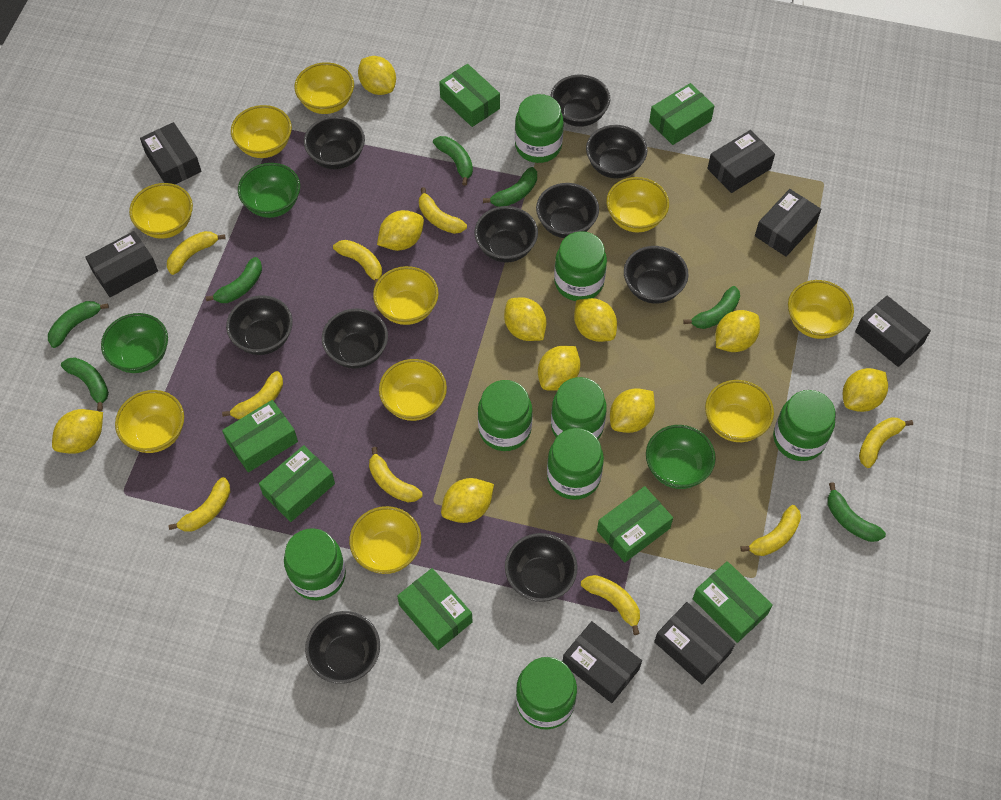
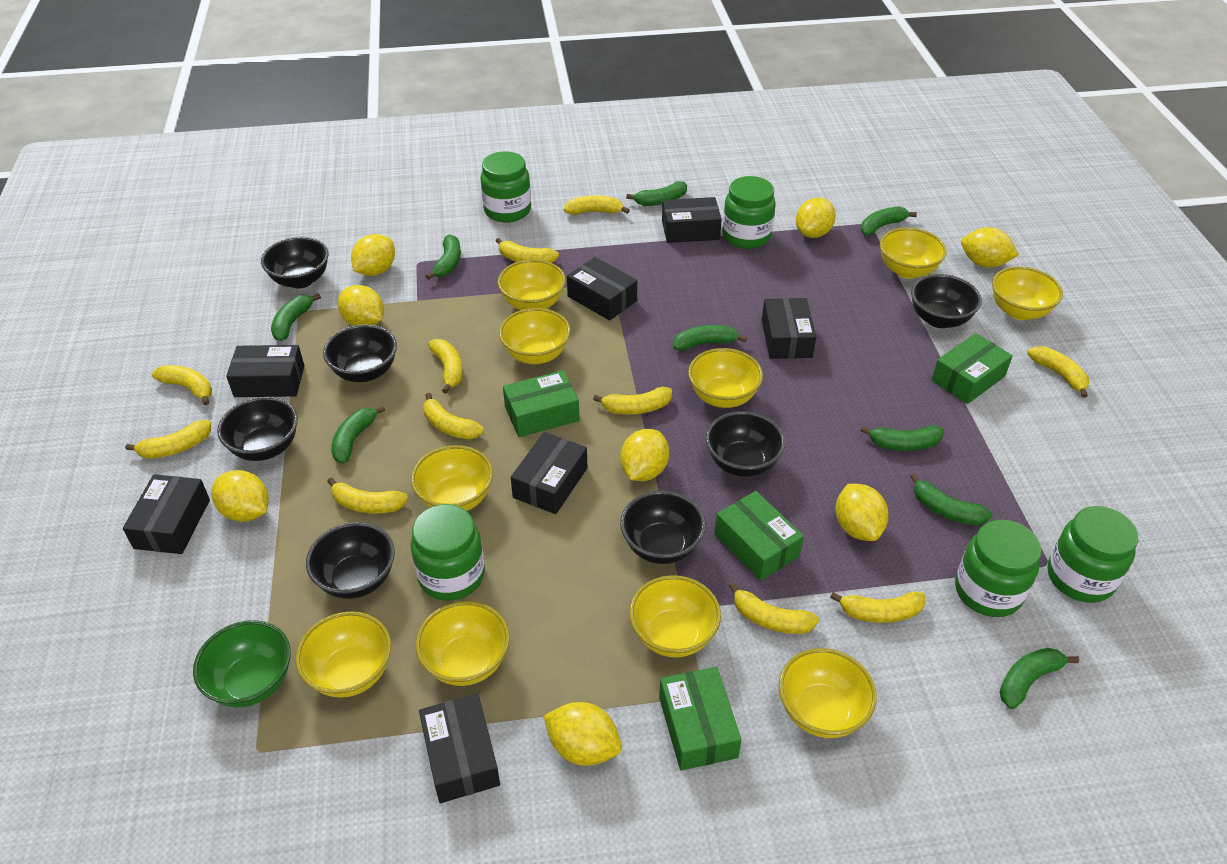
black bowl: [226,295,293,355] [304,116,365,169] [305,611,380,684] [322,308,388,368] [474,206,538,263] [505,533,578,602] [536,183,599,238] [550,75,610,127] [586,125,648,178] [624,246,689,304] = 10 -> [217,397,298,461] [261,237,329,288] [306,522,395,599] [323,324,397,382] [620,491,706,564] [706,411,785,477] [911,274,982,328] = 7
green banana: [48,301,109,348] [61,357,109,411] [206,257,262,303] [433,136,473,186] [483,167,537,207] [683,286,740,329] [827,482,886,542] = 7 -> [271,293,321,341] [331,405,385,464] [426,234,461,280] [626,181,687,206] [673,325,747,351] [860,425,944,451] [861,206,917,236] [910,474,992,525] [999,648,1079,709] = 9
green bowl: [101,313,168,373] [238,163,300,218] [646,425,716,489] = 3 -> [193,620,291,707] = 1
green box: [222,400,298,472] [259,445,335,522] [397,568,473,650] [439,64,500,127] [597,486,673,562] [649,83,714,145] [693,561,773,643] = 7 -> [503,370,580,437] [659,667,742,771] [715,491,804,581] [932,333,1013,404] = 4
green jar: [284,528,346,600] [478,380,533,451] [515,94,564,163] [516,657,577,729] [547,428,604,500] [551,377,607,439] [554,231,607,301] [773,390,836,461] = 8 -> [411,504,485,601] [480,151,531,223] [723,176,776,249] [955,519,1041,617] [1048,506,1138,603] = 5
yellow banana: [167,231,226,275] [168,477,230,532] [222,371,283,419] [333,240,382,285] [369,447,423,503] [419,187,467,234] [581,575,640,635] [740,505,801,556] [859,417,913,468] = 9 -> [125,420,211,459] [152,365,212,405] [327,478,408,513] [423,393,484,439] [428,339,463,394] [496,238,559,263] [564,196,630,215] [593,387,672,415] [729,582,819,634] [830,591,926,623] [1027,346,1089,398] = 11
yellow lemon: [52,409,103,454] [358,56,396,95] [377,210,424,251] [441,478,494,523] [504,298,546,341] [538,346,581,391] [574,298,617,342] [610,388,655,433] [715,310,760,352] [843,368,888,412] = 10 -> [211,470,269,522] [338,285,384,326] [351,234,395,276] [543,702,622,766] [620,429,669,481] [796,198,836,238] [836,484,889,541] [961,227,1019,268] = 8

